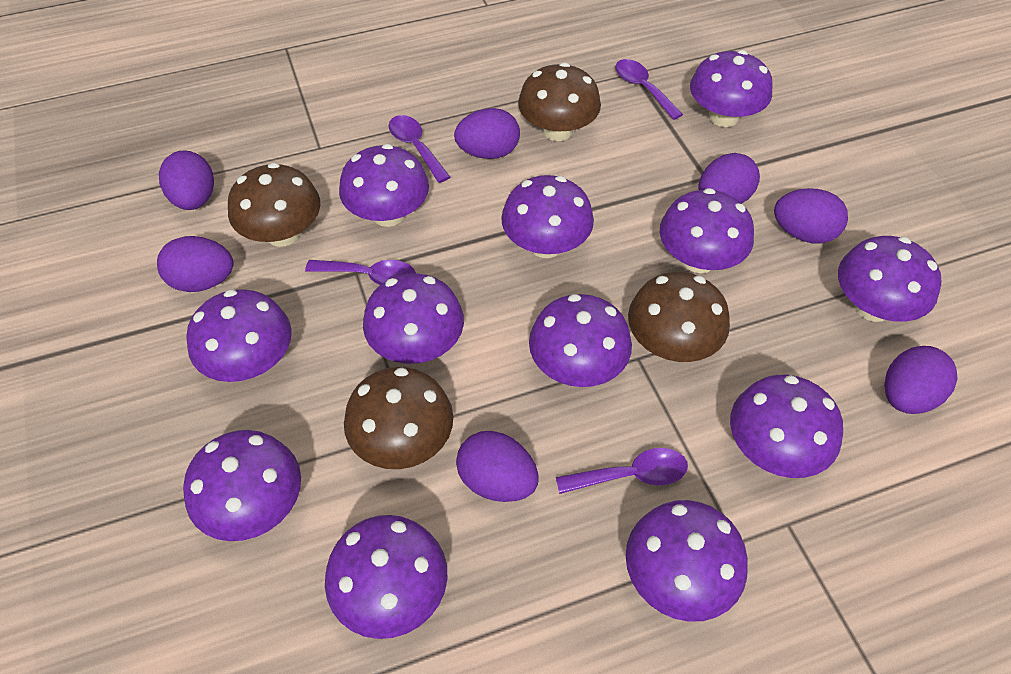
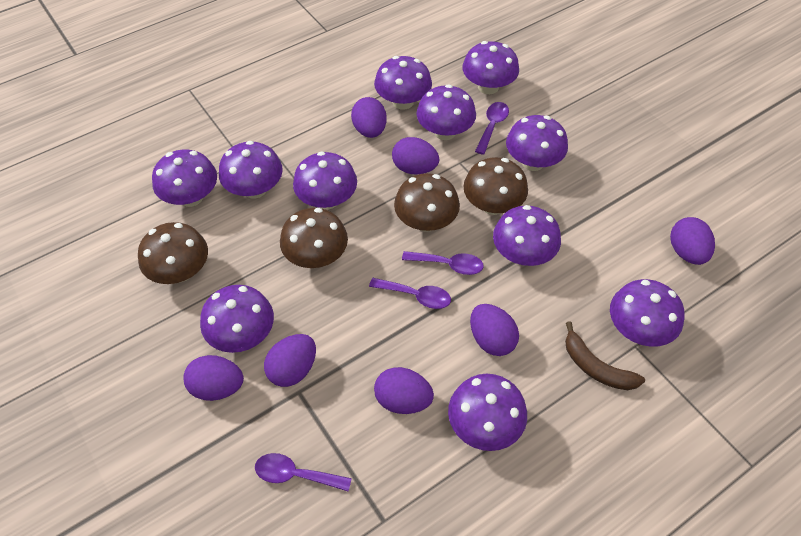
brown banana: none = 0 -> [565,321,645,390] = 1
purple mushroom: [183,430,301,541] [186,289,292,382] [325,515,447,639] [339,144,429,227] [363,273,464,364] [501,175,594,258] [529,294,632,387] [626,500,748,622] [660,188,754,273] [690,50,772,127] [730,375,843,478] [838,236,942,322] = 12 -> [152,149,217,207] [200,285,274,353] [219,141,283,199] [293,152,357,210] [374,56,432,110] [417,84,476,140] [448,374,527,451] [462,41,519,94] [493,205,561,266] [506,115,568,171] [610,279,685,347] = 11

